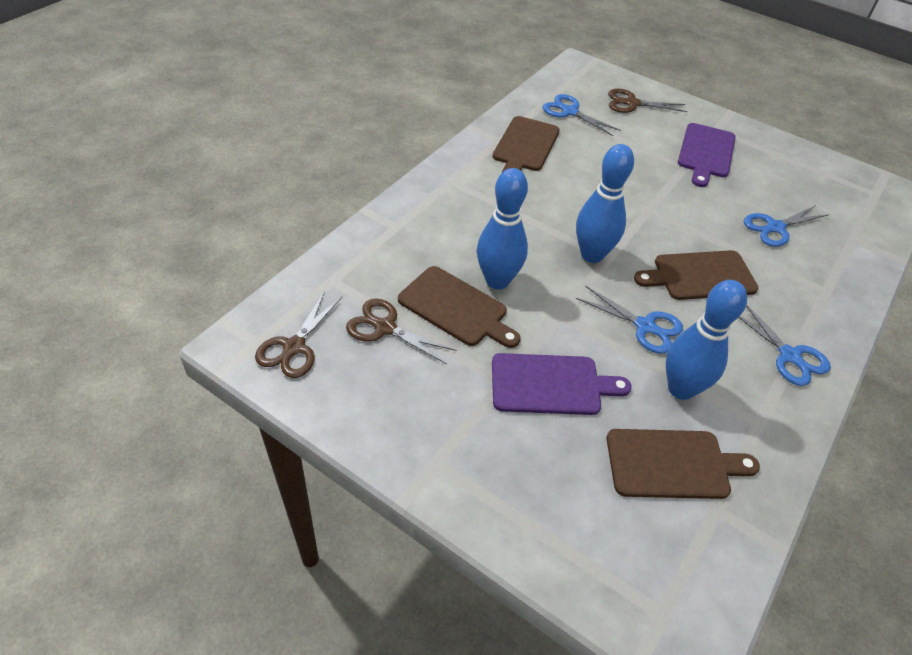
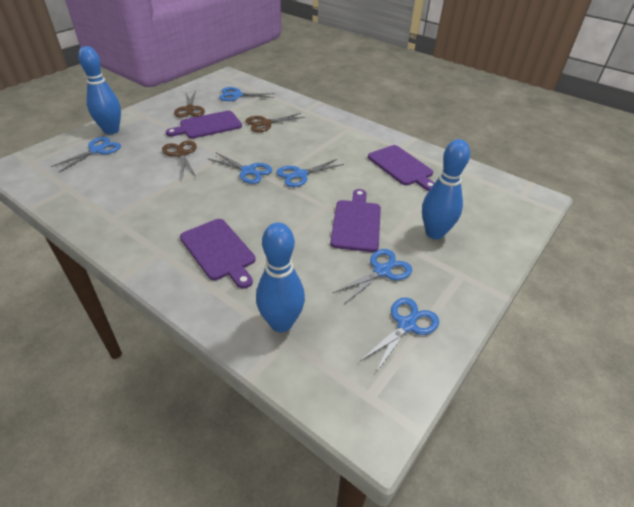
blue scissors: [542,94,621,136] [576,286,683,354] [738,305,831,386] [744,205,829,247] = 4 -> [51,137,121,172] [207,153,272,184] [219,87,275,101] [276,159,344,187] [333,249,412,304] [360,297,439,373] = 6
brown cutting board: [398,266,520,348] [493,116,560,172] [606,429,760,499] [634,250,758,300] = 4 -> none = 0
purple cutting board: [492,353,631,415] [678,123,736,187] = 2 -> [166,111,242,139] [180,219,256,289] [330,189,381,252] [368,145,434,191] = 4

